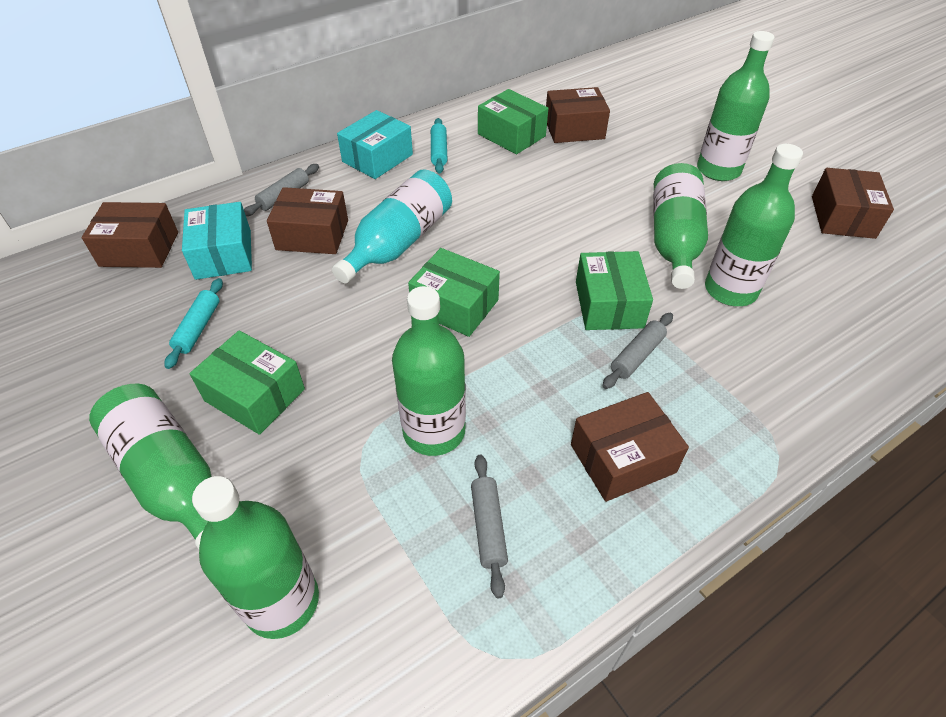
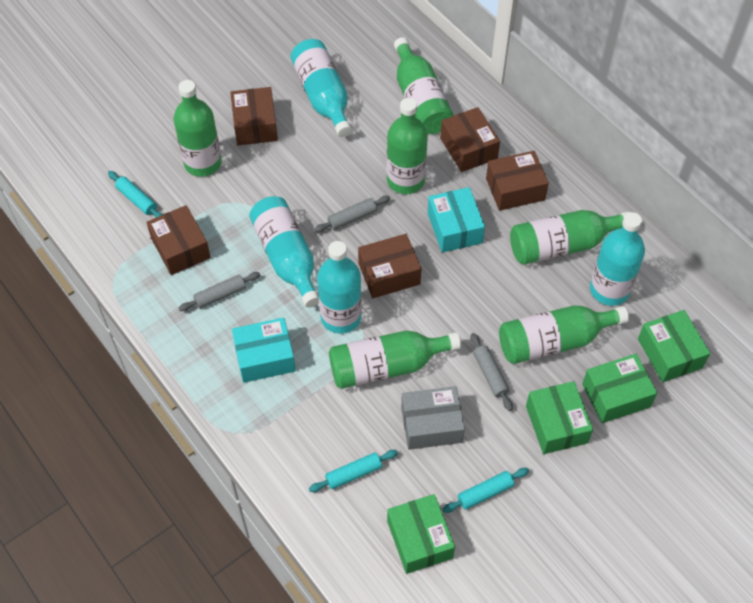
grey box: none = 0 -> [401,386,465,450] = 1
turquoise bottle: [332,169,452,284] = 1 -> [249,196,319,308] [291,39,352,137] [317,241,362,333] [590,212,645,306] = 4
turquoise rolling pin: [164,278,223,369] [431,118,447,174] = 2 -> [108,171,163,218] [309,450,398,492] [442,468,529,513] = 3

